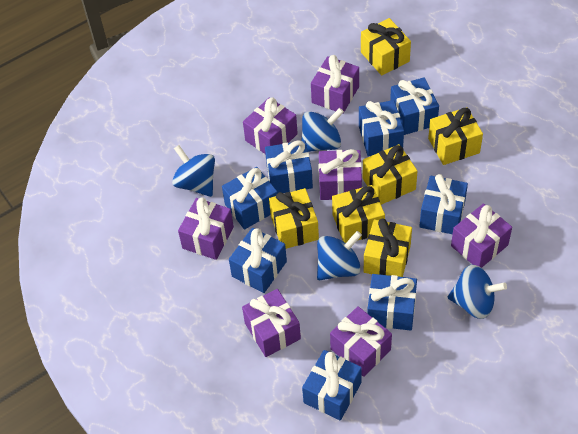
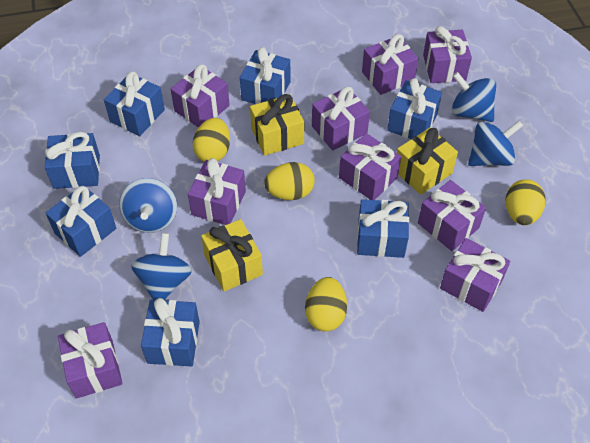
blue gift: [222,167,277,230] [229,228,287,293] [265,140,313,193] [302,350,362,420] [359,100,404,157] [367,274,417,331] [390,77,439,135] [419,174,468,234] = 8 -> [45,132,100,189] [46,185,116,257] [104,71,165,136] [141,298,200,366] [240,47,290,104] [357,199,409,258] [387,78,442,139] = 7
purple gift: [178,197,234,260] [242,289,301,357] [243,97,298,154] [311,55,359,112] [318,149,362,200] [330,306,392,377] [451,204,512,268] = 7 -> [58,322,123,399] [171,64,230,127] [188,158,246,225] [312,87,370,151] [339,133,401,200] [362,34,419,95] [418,180,486,251] [423,26,472,83] [440,238,510,312] = 9
yellow egg: none = 0 -> [193,118,230,162] [264,162,315,200] [305,277,347,332] [505,179,545,225] = 4
yellow gift: [269,188,319,249] [332,185,385,243] [361,18,411,75] [363,144,418,205] [364,219,412,277] [428,107,483,165] = 6 -> [201,219,263,291] [250,94,304,156] [397,128,458,195] = 3

